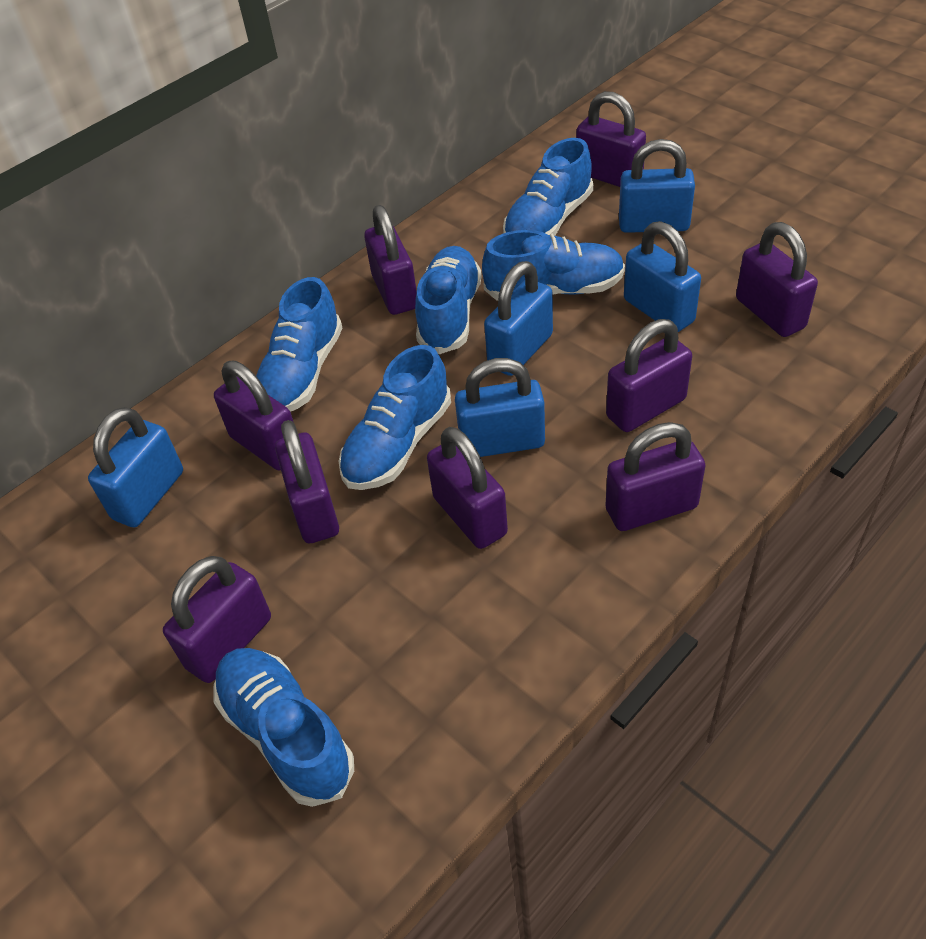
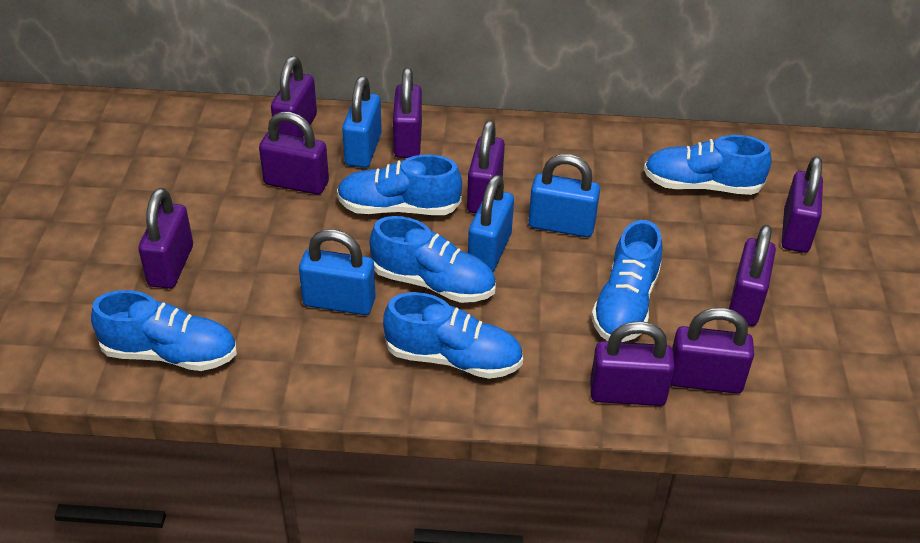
blue padlock: [88,407,183,527] [455,358,545,457] [484,261,553,376] [619,139,695,233] [624,221,701,332] = 5 -> [299,229,376,315] [342,76,382,168] [468,175,514,272] [528,154,600,237] = 4

